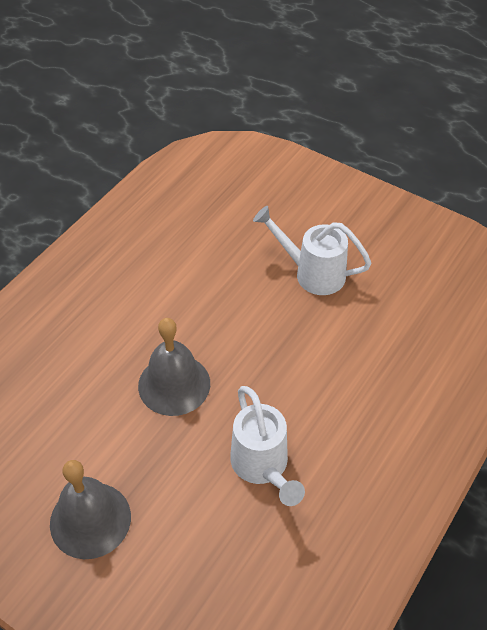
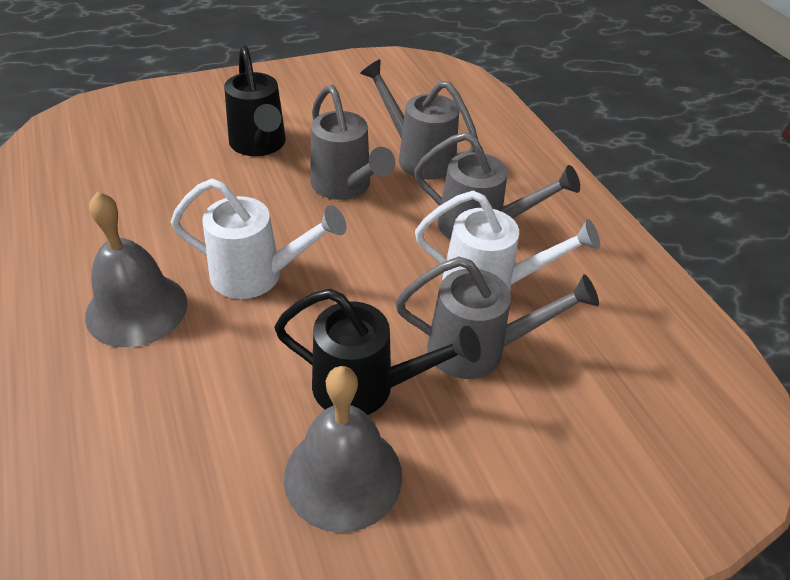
black watering can: none = 0 -> [224,45,286,156] [274,288,481,415] = 2
grey watering can: none = 0 -> [310,85,396,200] [360,59,478,180] [395,257,599,379] [414,132,580,240] = 4

